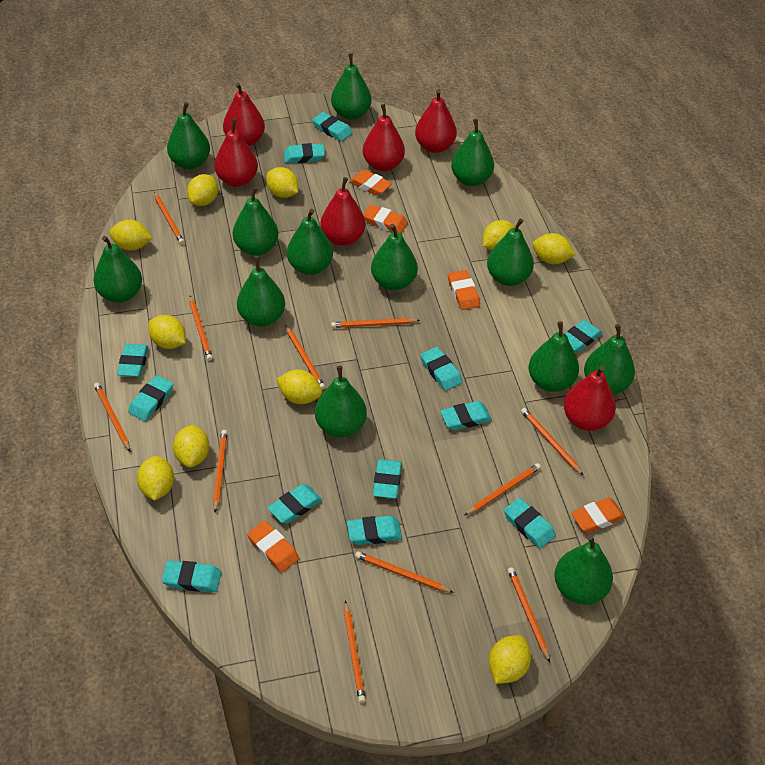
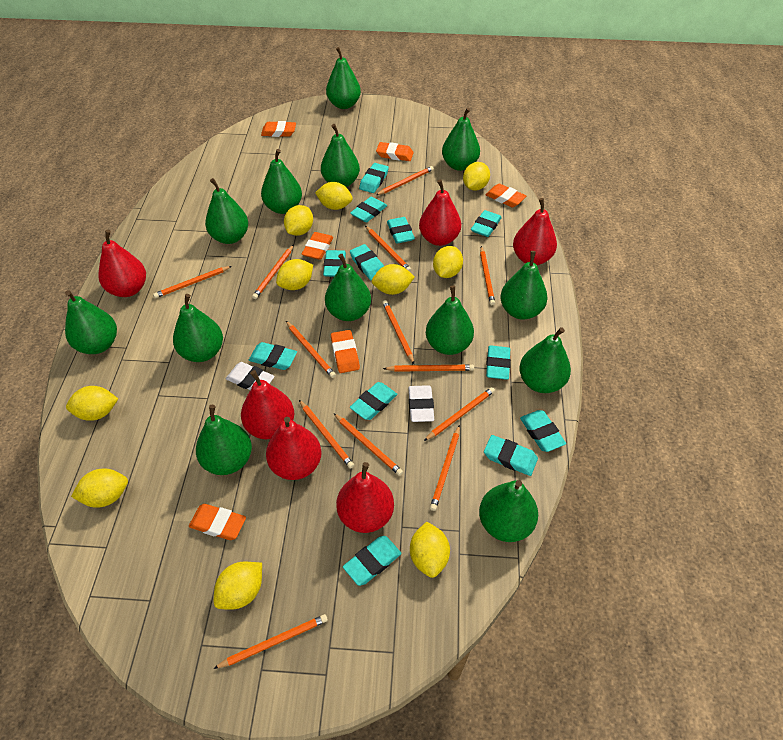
orange eraser: [247,521,299,573] [349,169,392,196] [363,205,408,234] [448,270,480,310] [571,498,625,533] = 5 -> [189,504,246,540] [261,121,296,137] [302,232,333,260] [331,330,360,373] [376,142,414,161] [485,184,526,207] = 6
orange pencil: [94,383,130,451] [154,192,184,244] [189,296,213,361] [213,430,227,513] [286,326,325,390] [331,318,420,328] [344,601,366,703] [355,551,454,593] [464,463,541,516] [508,567,550,662] [521,408,584,476] = 11 -> [153,266,232,298] [213,614,328,669] [252,245,294,299] [286,321,336,378] [299,400,354,469] [334,414,403,476] [365,226,411,272] [376,166,434,195] [382,300,414,364] [383,365,474,372] [424,387,495,441] [430,425,460,511] [480,246,495,305] = 13
white eraser: none = 0 -> [226,362,275,390] [408,385,434,422] = 2

